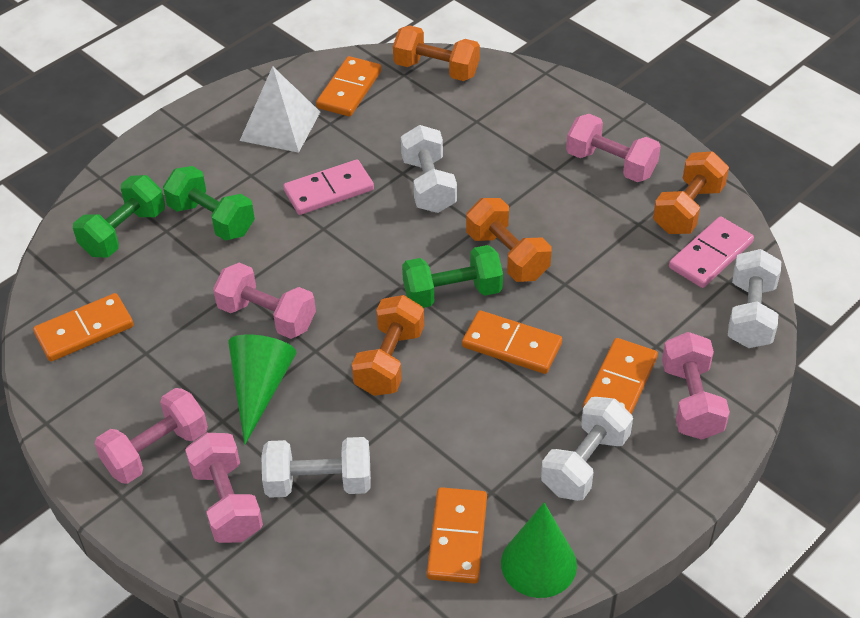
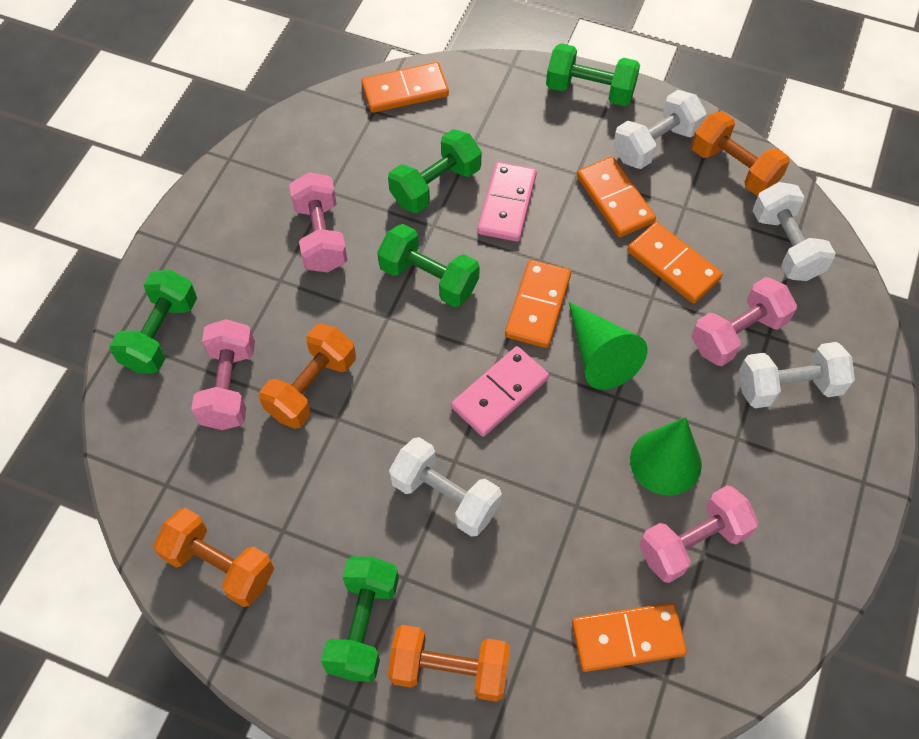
green dumbbell: [73,175,165,257] [163,166,255,241] [402,245,503,308] = 3 -> [110,270,197,374] [321,557,399,682] [377,224,480,307] [388,129,482,213] [546,43,640,106] = 5
pink dumbbell: [95,388,208,484] [185,433,263,543] [213,263,316,339] [566,114,661,182] [662,332,730,440] = 5 -> [191,319,255,430] [289,172,348,273] [639,485,758,583] [692,277,797,366] = 4
white pyramid: [240,66,320,153] = 1 -> none = 0

